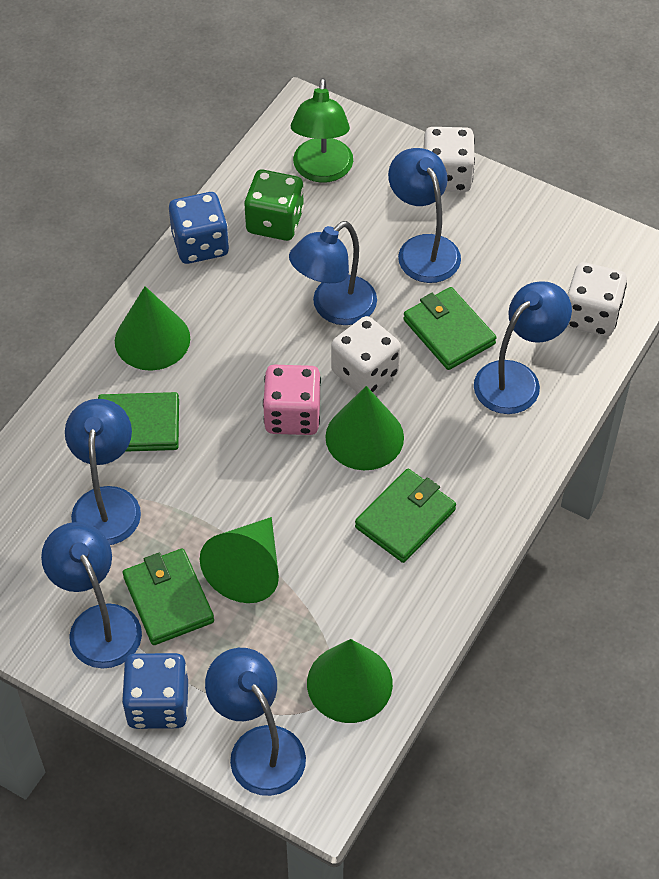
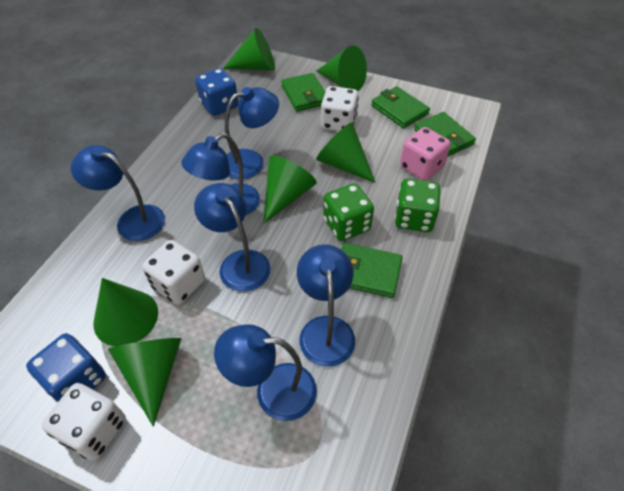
green cone: [115,286,190,371] [200,517,279,603] [307,639,393,723] [325,386,404,470] = 4 -> [93,278,158,346] [108,338,182,427] [223,28,275,71] [263,156,317,224] [316,46,367,91] [316,123,375,183] = 6
green dice: [244,170,304,241] = 1 -> [323,183,374,241] [395,179,441,232] = 2
green lamp: [291,78,353,183] = 1 -> none = 0

